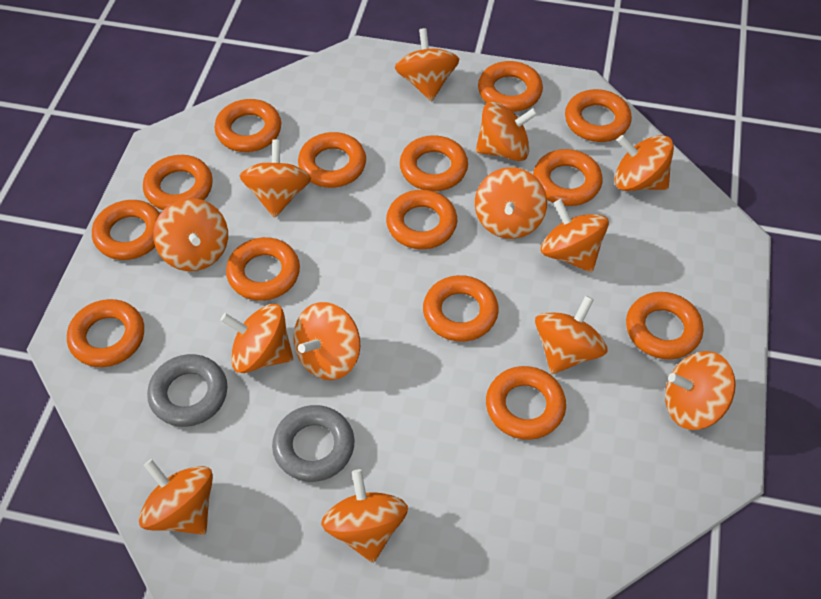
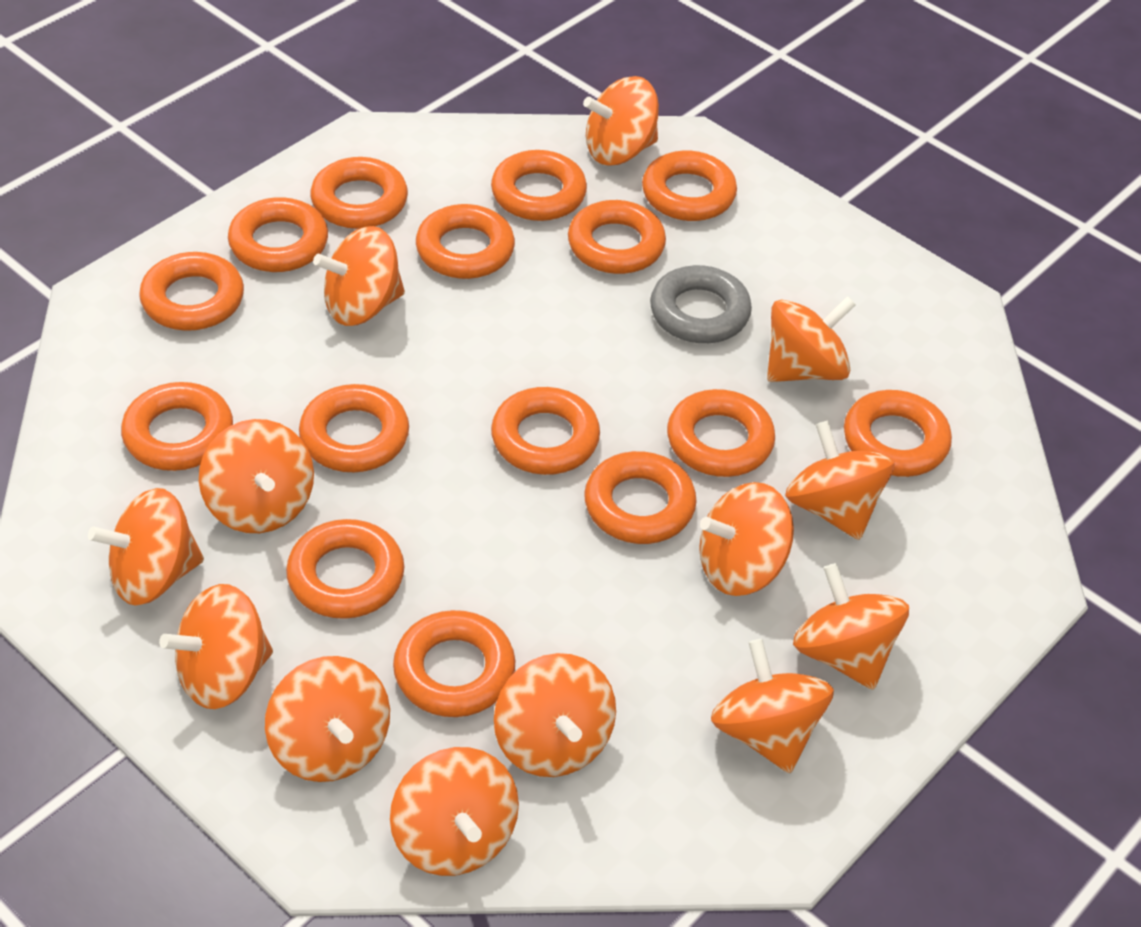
grey ring: [147,354,227,427] [272,405,355,482] = 2 -> [650,265,752,343] = 1
orange ring: [67,299,144,367] [92,200,160,260] [143,155,213,210] [215,99,281,152] [226,237,300,301] [298,132,366,188] [386,190,457,249] [400,135,468,191] [423,275,499,342] [478,61,543,112] [486,366,566,440] [533,149,602,206] [565,89,632,142] [626,292,703,359] = 14 -> [121,382,233,471] [139,252,244,331] [228,197,328,272] [286,519,404,619] [299,384,409,472] [310,157,408,229] [393,610,515,717] [416,204,515,279] [491,150,587,221] [491,387,600,475] [568,200,666,274] [584,451,697,544] [642,150,737,221] [667,389,775,477] [844,390,952,477] = 15

